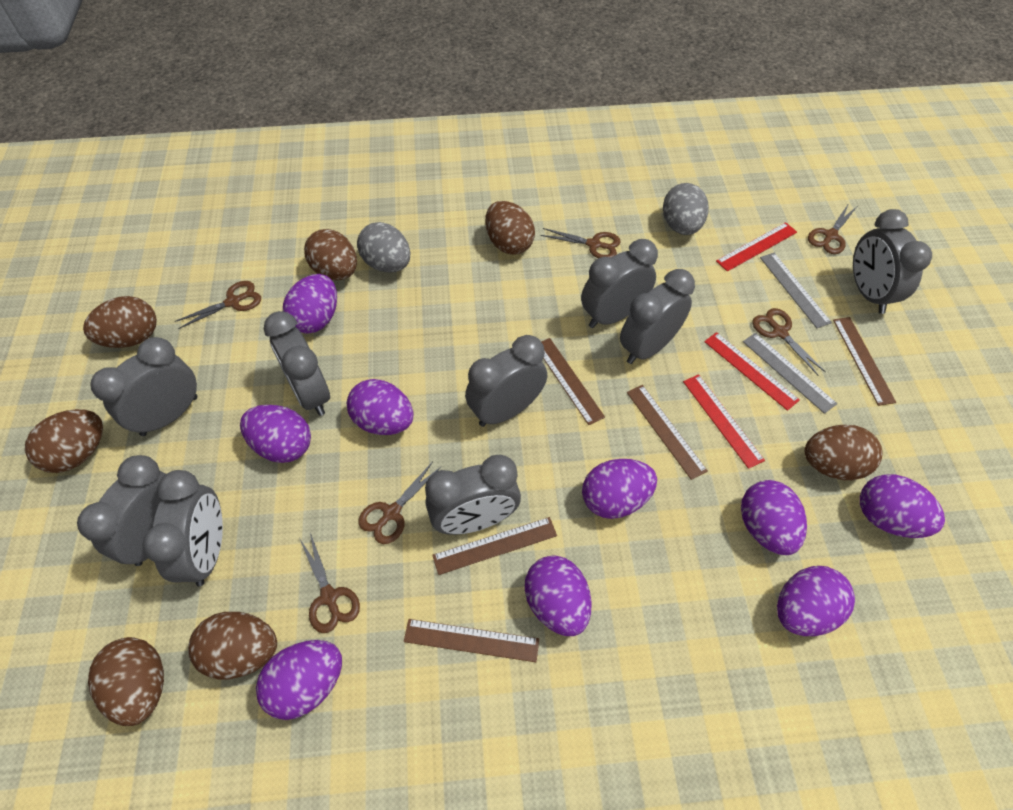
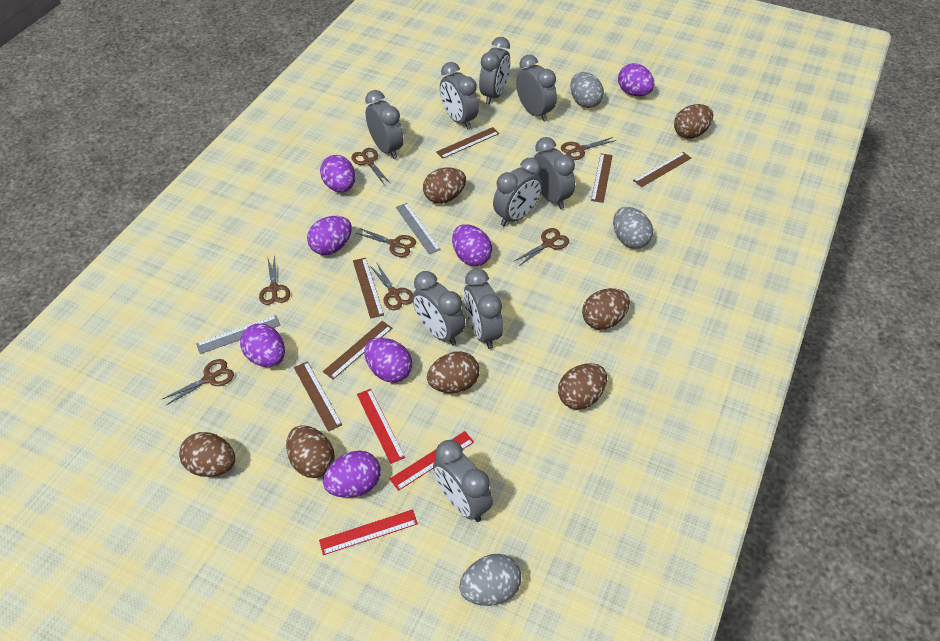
brown ruler: [404,619,539,662] [432,517,557,575] [541,338,605,425] [627,385,708,480] [833,317,896,406] = 5 -> [294,362,342,432] [323,321,392,380] [353,258,384,319] [436,127,499,159] [591,153,613,203] [633,152,691,187] = 6
brown scissors: [175,281,261,329] [299,533,360,633] [358,461,442,544] [541,228,621,258] [752,308,826,376] [808,203,856,254] = 6 -> [163,359,234,405] [259,255,290,305] [351,148,391,184] [356,228,416,257] [370,262,413,310] [515,228,569,266] [561,137,616,160] = 7
grey egg: [357,222,410,273] [663,183,709,235] = 2 -> [459,554,521,606] [570,72,604,108] [613,207,653,249] = 3
purple egg: [240,405,311,463] [256,640,342,720] [283,274,337,334] [347,379,414,435] [525,555,592,636] [582,459,657,519] [741,480,807,555] [777,566,855,636] [860,474,945,538] = 9 -> [240,323,285,367] [307,216,352,255] [320,155,355,192] [323,451,381,498] [364,337,412,383] [452,224,492,266] [618,63,654,96] = 7

